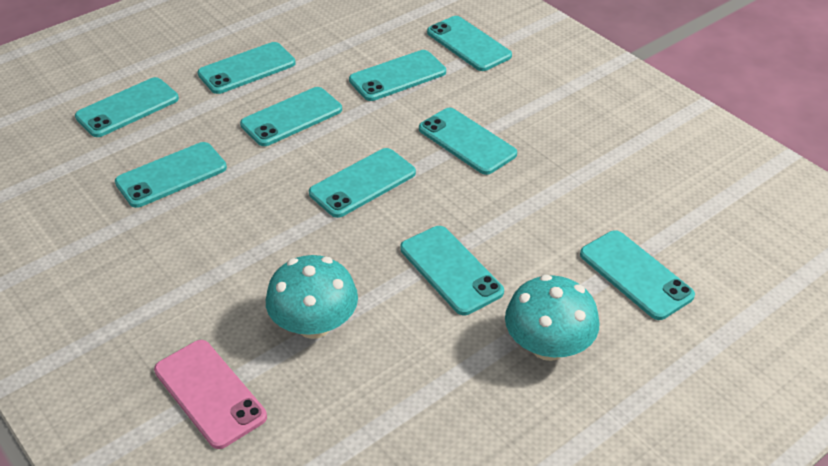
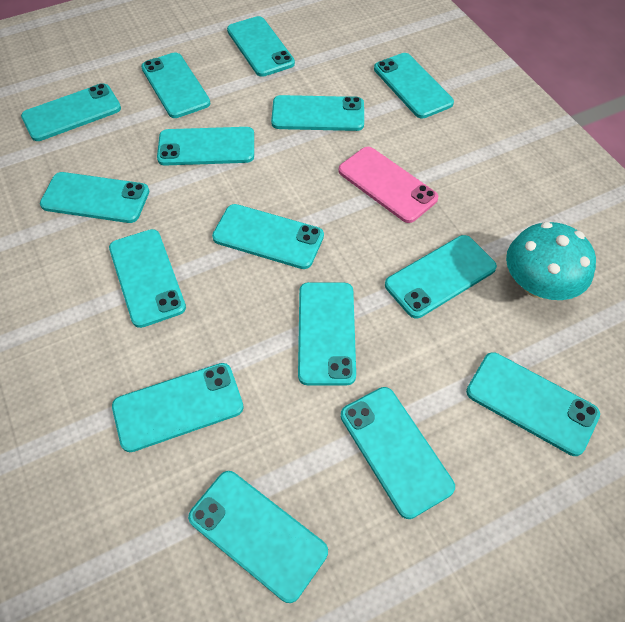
turquoise mushroom: [266,255,358,339] [505,275,600,361] = 2 -> [506,222,596,300] = 1
turquoise phone: [75,77,179,137] [115,142,227,208] [198,42,296,94] [240,87,342,146] [309,148,416,218] [349,50,446,101] [400,226,504,315] [419,108,517,175] [427,16,512,71] [580,230,695,320] = 10 -> [21,83,121,141] [40,172,149,223] [109,229,186,328] [112,363,244,452] [141,52,211,118] [157,127,254,166] [188,471,328,603] [212,204,324,269] [227,16,295,77] [271,95,364,131] [298,282,356,386] [341,387,455,519] [374,53,454,119] [385,235,497,318] [466,352,600,456] = 15

